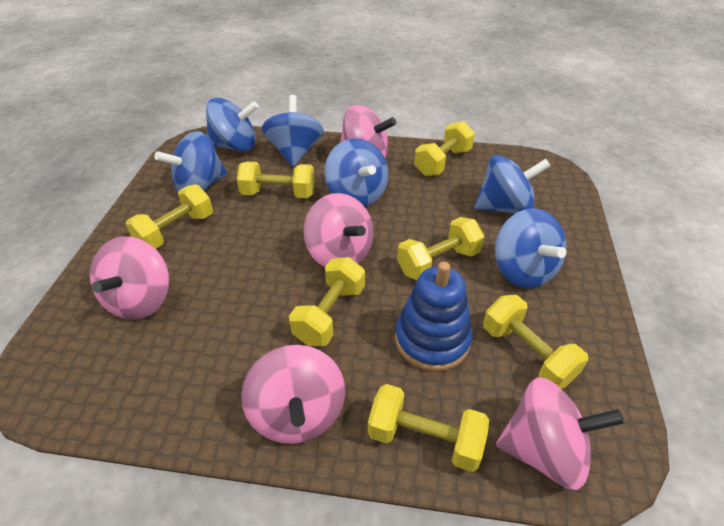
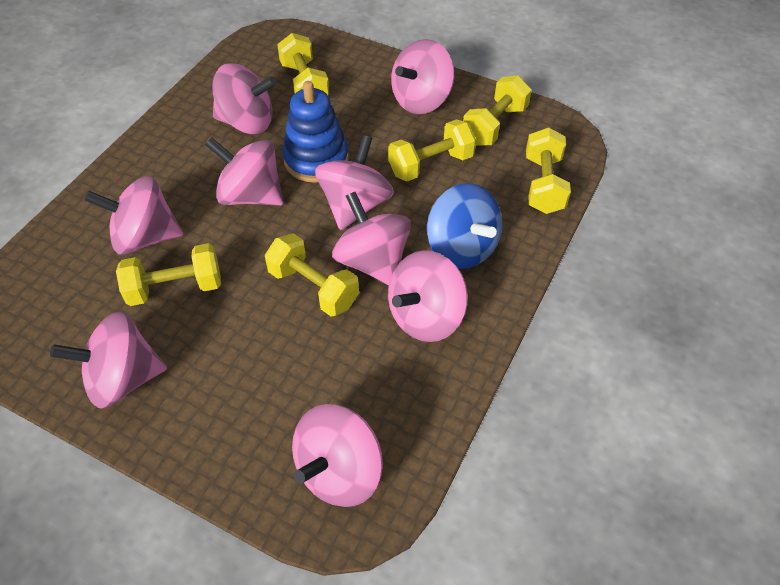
blue spinning top: [154,131,227,192] [206,98,259,152] [262,95,324,167] [324,138,388,207] [474,155,551,214] [495,208,566,289] = 6 -> [427,183,502,269] = 1
pink spinning top: [90,236,169,320] [241,345,345,444] [303,193,374,267] [340,105,396,158] [496,377,624,490] = 5 -> [50,312,167,409] [84,176,183,255] [205,137,284,206] [213,63,277,134] [292,404,383,507] [315,135,394,230] [332,192,411,285] [388,250,468,342] [391,39,454,114] = 9
yellow dumbbell: [126,184,213,249] [237,161,315,198] [289,257,365,346] [368,384,489,472] [397,217,484,280] [414,121,475,176] [483,295,589,389] = 7 -> [116,243,221,306] [265,233,359,316] [277,33,330,95] [388,119,476,181] [463,75,532,146] [526,128,571,214] = 6

